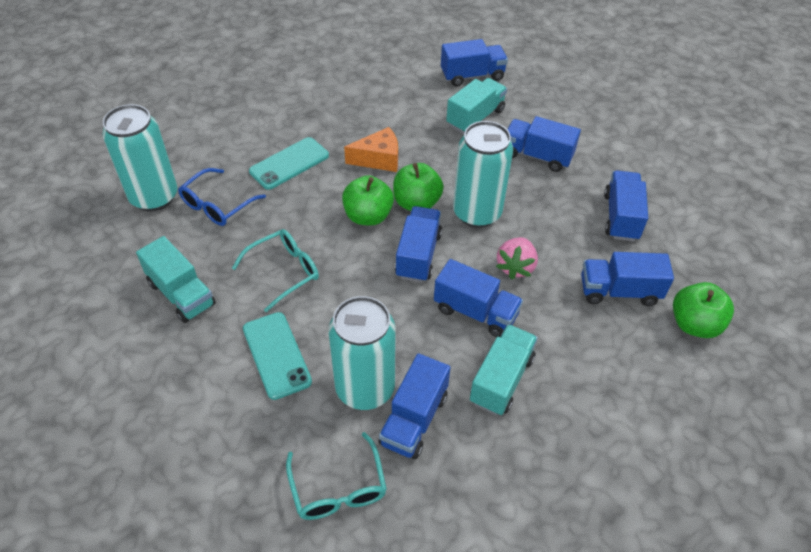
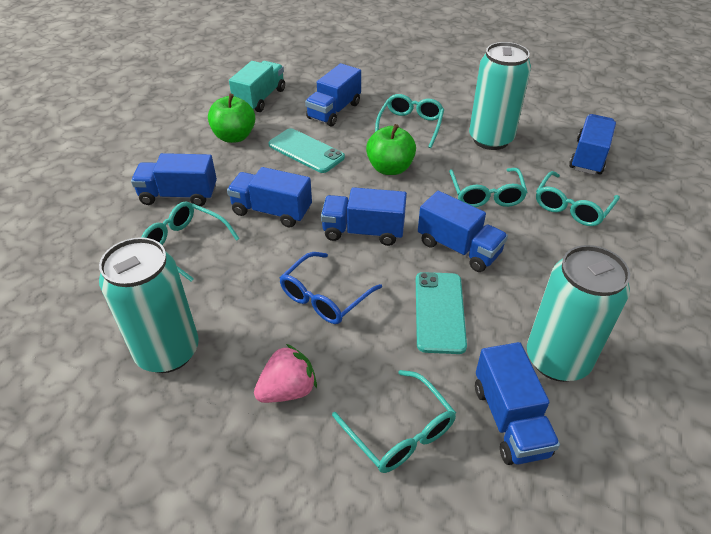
green apple: [342,175,394,226] [393,163,444,211] [673,282,734,338] = 3 -> [208,93,255,143] [366,124,416,175] = 2
orange cheese: [344,127,398,172] = 1 -> none = 0
turquoise glasses: [232,229,319,312] [286,432,387,520] = 2 -> [142,202,240,282] [332,370,456,473] [375,94,444,148] [449,168,528,207] [536,171,620,226] = 5
turquoise truck: [136,236,216,323] [446,78,507,134] [470,324,538,415] = 3 -> [229,61,285,112] = 1

